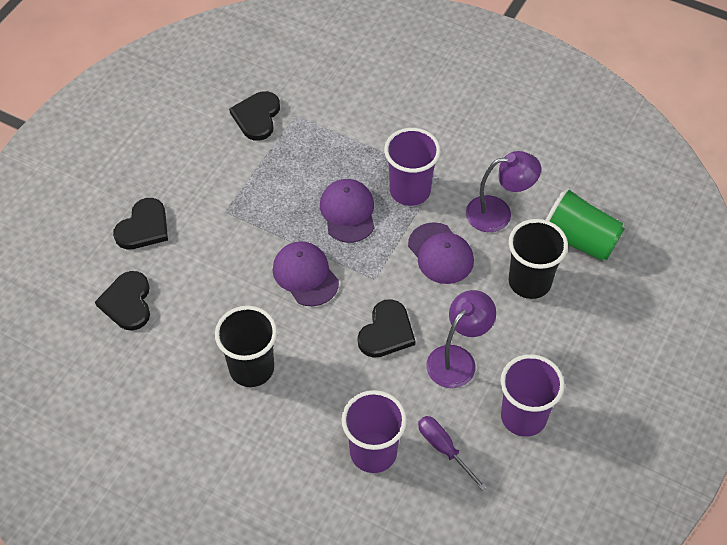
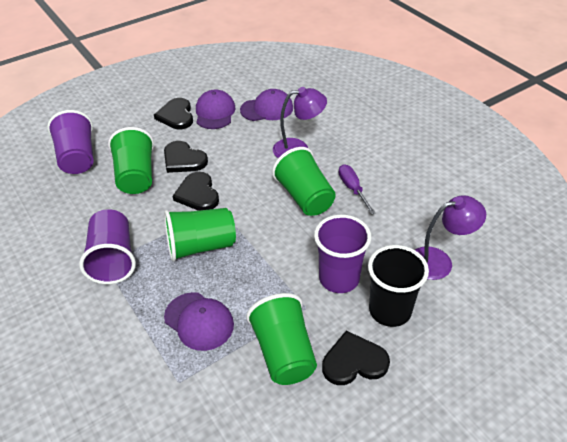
black cup: [215,306,277,387] [509,219,568,299] = 2 -> [368,245,429,327] = 1
green cup: [546,187,625,261] = 1 -> [108,127,154,194] [164,208,236,262] [246,293,317,385] [272,147,336,216] = 4

